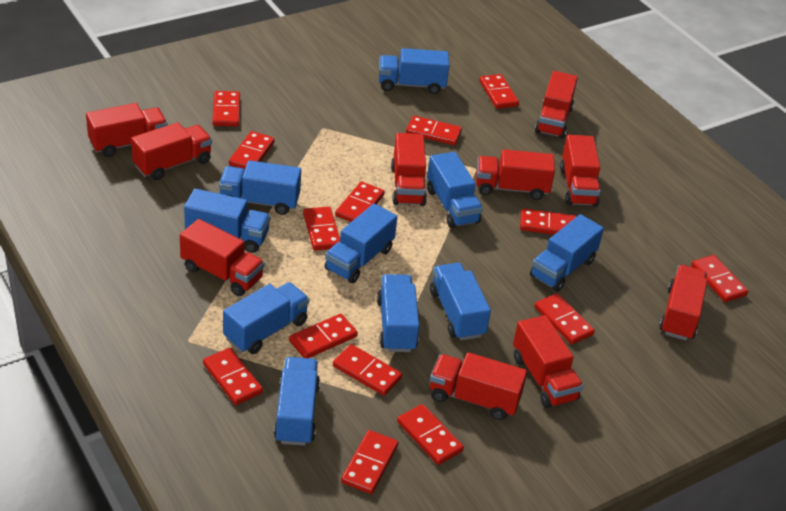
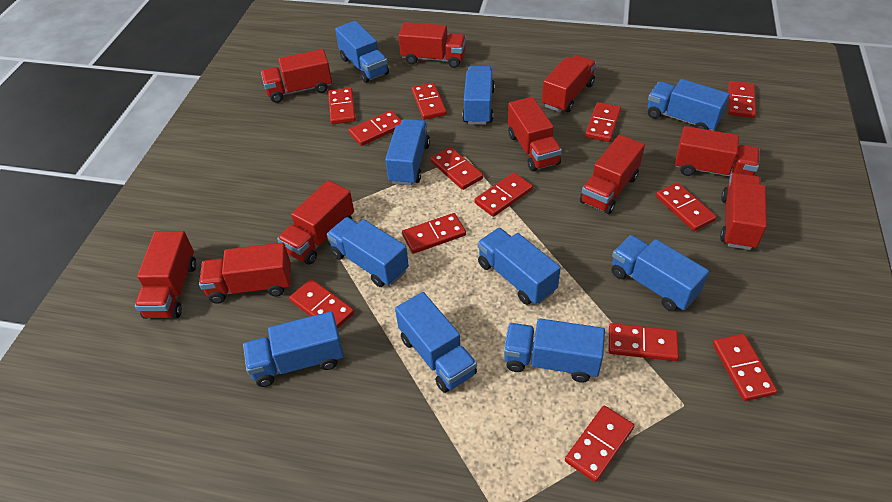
red domino: [203,348,263,405] [212,91,240,126] [229,131,275,169] [289,314,358,358] [303,207,340,251] [333,344,402,396] [335,182,385,222] [341,430,398,494] [397,404,464,465] [406,116,462,145] [479,74,519,109] [520,208,576,235] [534,293,595,344] [691,255,748,302] = 14 -> [289,279,354,328] [328,88,356,124] [349,110,402,146] [402,213,466,254] [412,83,447,120] [430,147,483,190] [475,173,533,217] [565,406,634,482] [585,102,621,142] [609,323,679,361] [656,182,717,231] [713,334,777,401] [728,81,756,118] = 13

